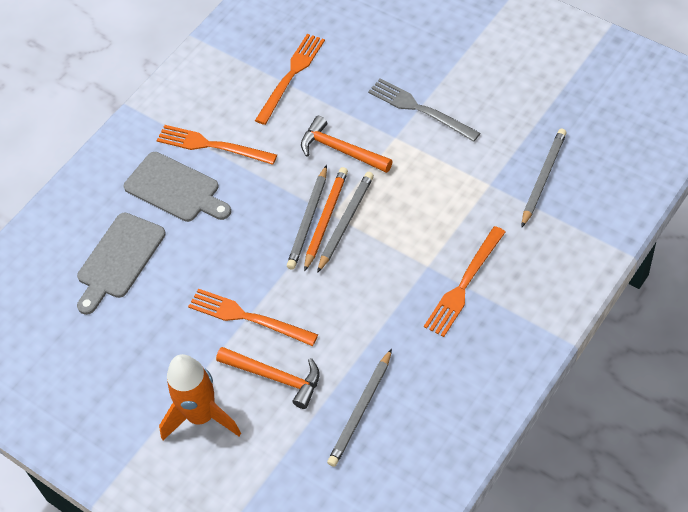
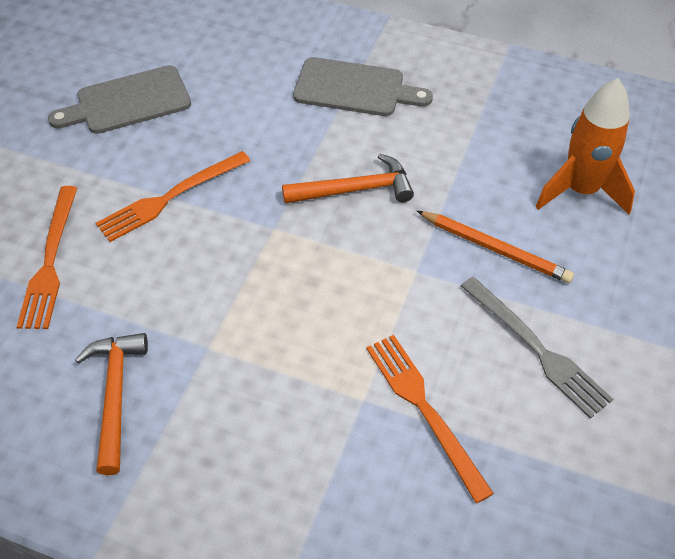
grey pencil: [287,165,327,270] [317,172,374,273] [327,349,392,467] [522,128,567,227] = 4 -> none = 0
orange fork: [156,125,277,165] [188,289,318,346] [255,34,325,125] [424,226,505,337] = 4 -> [17,186,77,329] [96,151,250,242] [366,335,494,503] = 3

